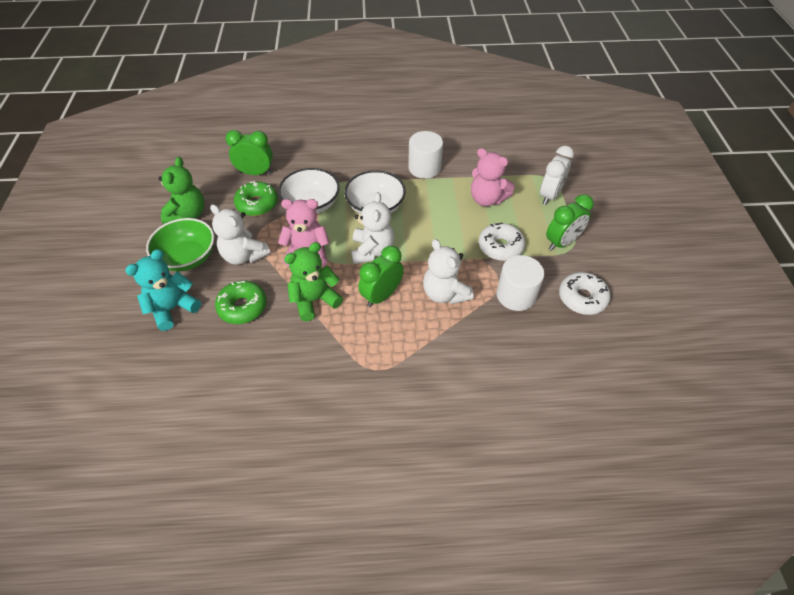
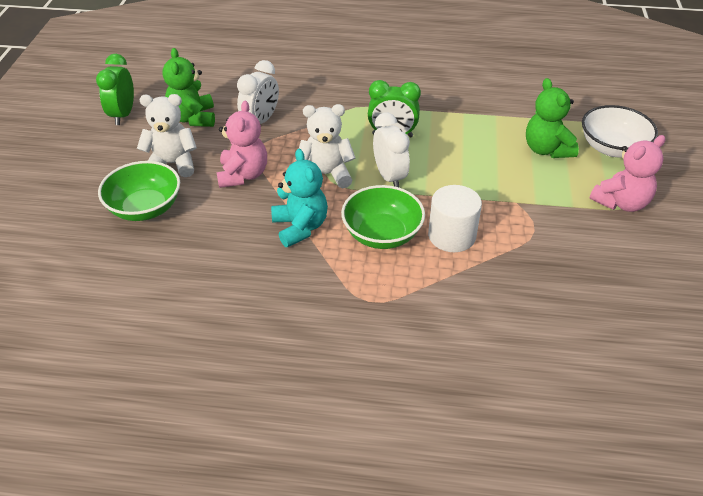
green bowl: [146,218,214,271] = 1 -> [98,161,180,221] [341,185,425,249] = 2
green clock: [225,130,273,175] [358,246,404,307] [546,194,594,251] = 3 -> [96,54,134,125] [368,80,421,137] = 2
green donut: [215,281,267,324] [234,181,278,216] = 2 -> none = 0
white bowl: [278,168,340,214] [344,170,406,214] = 2 -> [582,105,658,158] = 1
white clock: [540,145,574,205] = 1 -> [237,60,279,124] [373,113,410,187] = 2
white cylinder: [408,131,443,179] [496,255,544,311] = 2 -> [428,185,482,252] = 1
white donut: [479,223,525,261] [559,272,611,315] = 2 -> none = 0
white teddy bear: [210,204,271,265] [351,192,394,264] [423,239,474,304] = 3 -> [137,94,197,177] [295,104,355,188] = 2

